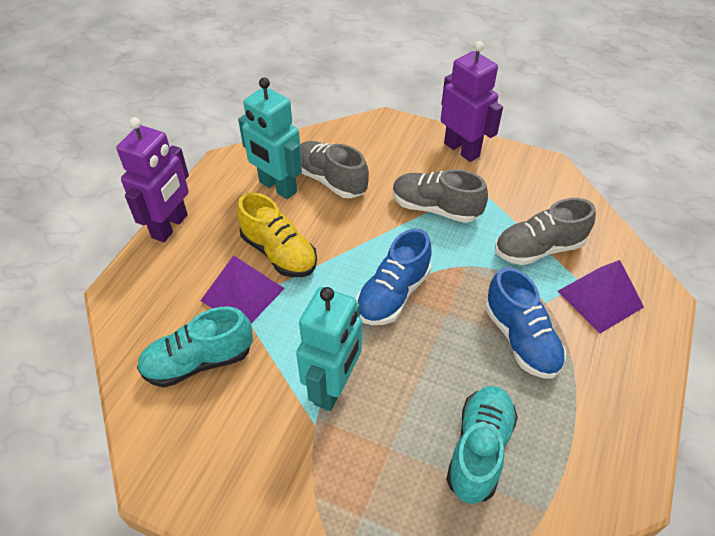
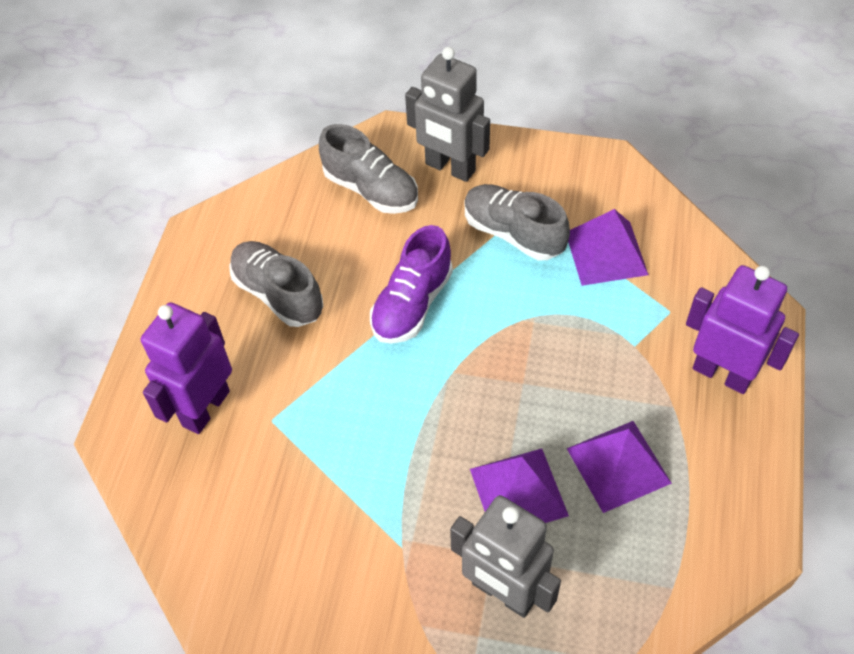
blue shoe: [356,228,432,325] [485,267,566,379] = 2 -> none = 0
grey robot: none = 0 -> [405,47,490,182] [450,495,561,618] = 2
purple pyramid: [200,255,285,323] [558,260,644,333] = 2 -> [470,448,569,523] [566,421,672,513] [568,209,649,286] = 3
purple shoe: none = 0 -> [370,225,453,344] = 1
turquoise robot: [238,78,302,199] [296,287,362,411] = 2 -> none = 0
turquoise shoe: [137,306,253,387] [446,386,518,504] = 2 -> none = 0
yellow shoe: [237,192,317,277] = 1 -> none = 0

